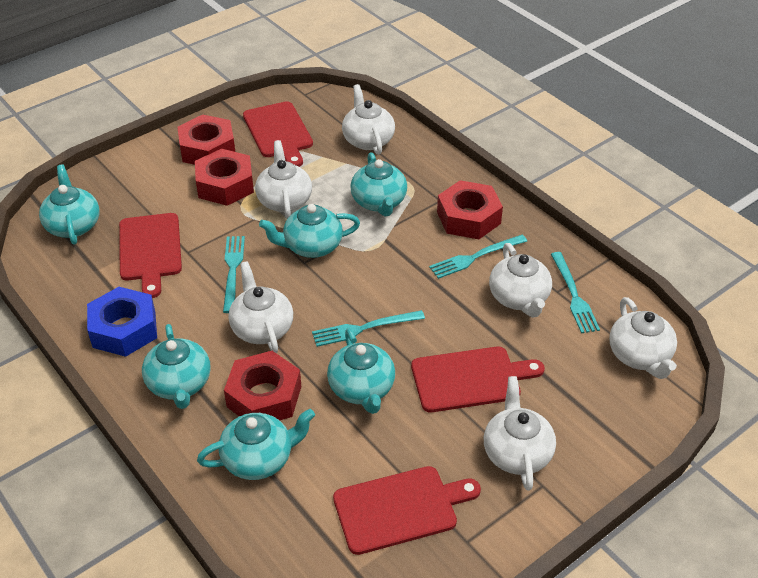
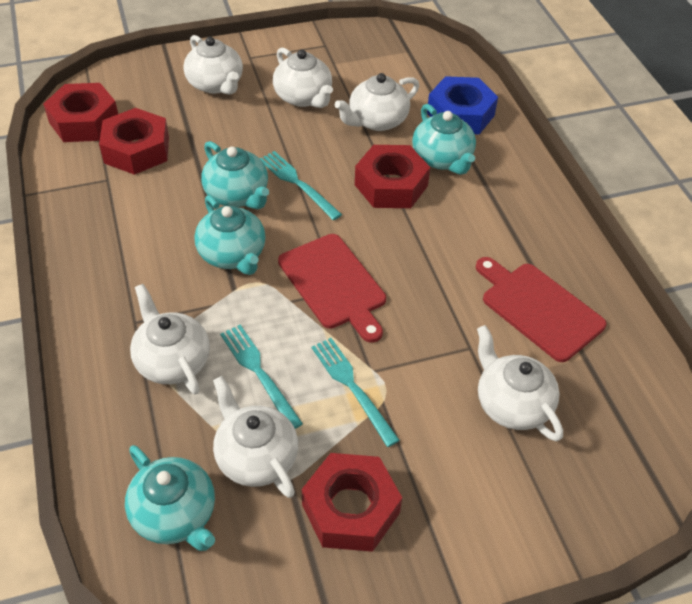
red cutting board: [119,213,182,298] [243,101,313,167] [333,466,481,555] [411,346,545,412] = 4 -> [278,234,386,343] [476,257,607,362] = 2
turquoise fork: [223,236,245,313] [312,310,425,347] [429,235,527,279] [551,252,600,333] = 4 -> [220,325,303,429] [260,151,342,220] [311,338,400,447] = 3
turquoise teapot: [39,165,99,245] [142,324,211,409] [197,409,315,480] [259,204,360,258] [327,328,395,414] [350,152,407,216] = 6 -> [125,445,215,551] [194,195,266,275] [201,141,269,209] [412,104,476,175] = 4

